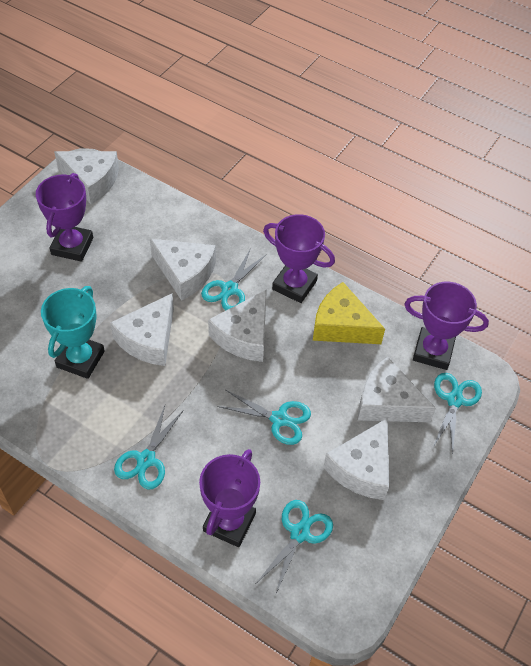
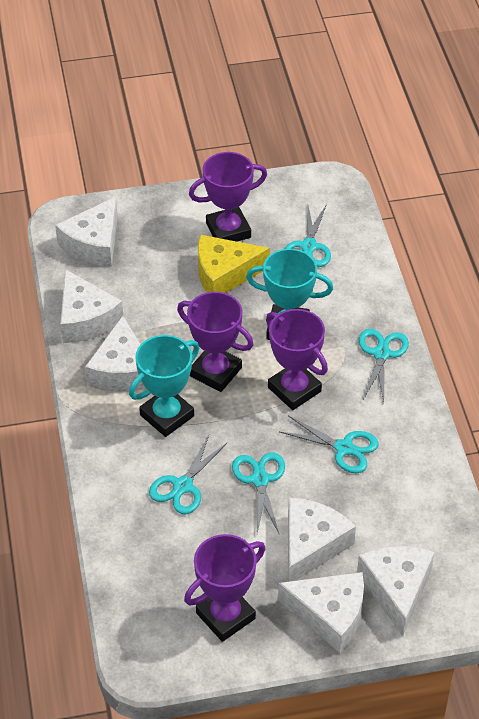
turquoise trophy: [41,286,105,379] = 1 -> [129,335,200,437] [246,248,333,340] = 2

